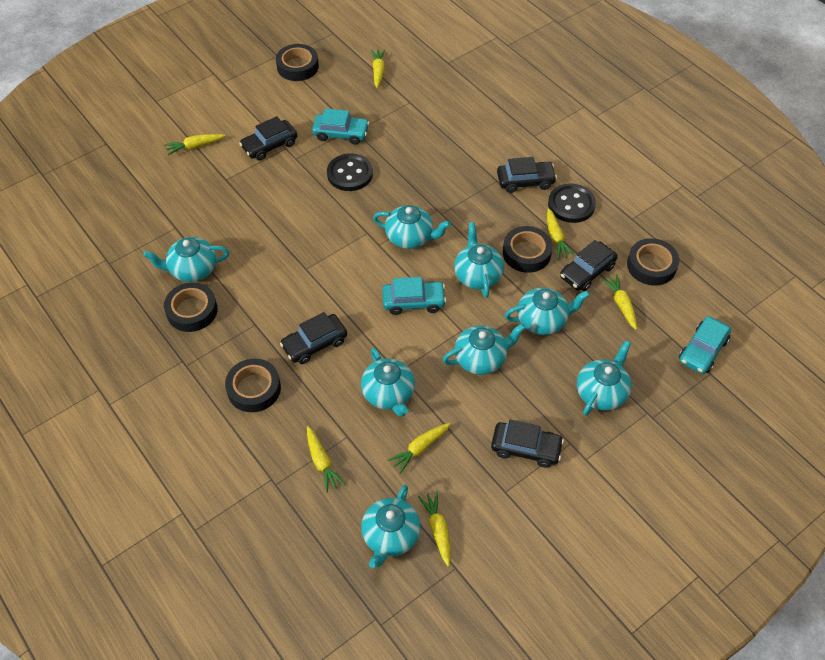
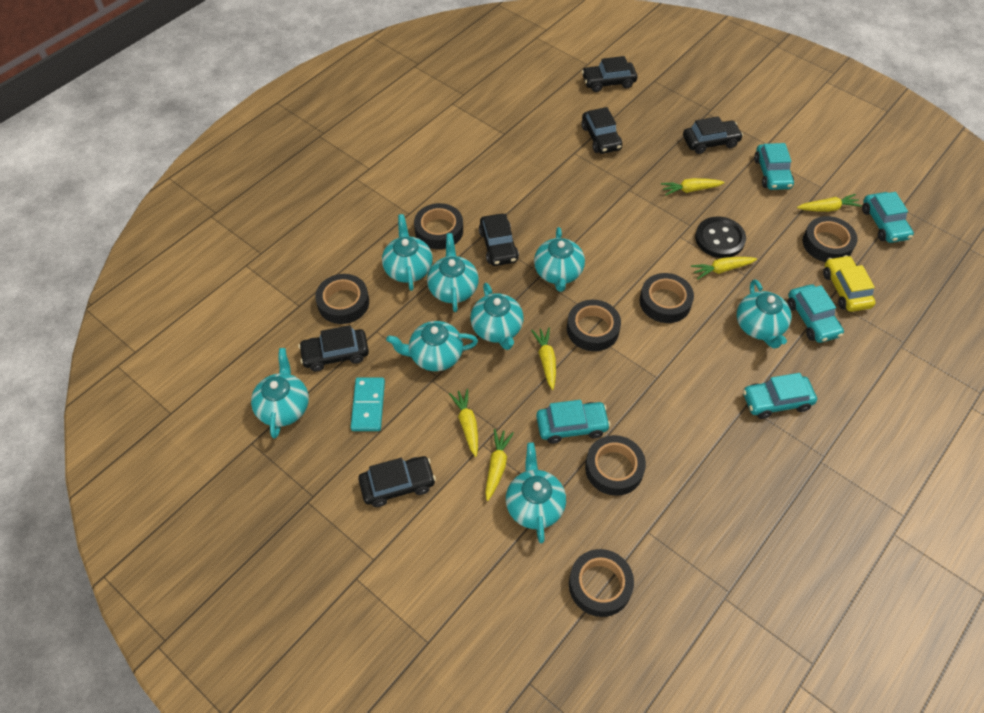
black button: [327,153,373,191] [548,183,596,223] = 2 -> [695,216,746,258] = 1
black car: [239,116,298,161] [280,312,347,364] [491,419,564,468] [497,157,557,193] [560,240,618,291] = 5 -> [298,325,369,372] [358,456,436,507] [479,214,519,266] [582,56,637,92] [582,107,622,154] [683,116,743,154] = 6
black tape: [164,282,218,332] [225,359,281,412] [276,44,319,81] [503,226,553,273] [627,238,679,286] = 5 -> [315,274,369,324] [414,203,463,249] [567,300,621,351] [569,549,634,617] [585,435,646,496] [640,273,694,323] [803,216,858,262] = 7
turquoise car: [312,108,369,145] [382,277,446,315] [679,316,731,374] = 3 -> [536,400,611,444] [743,373,817,419] [754,143,794,190] [788,284,844,343] [862,192,914,243] = 5
turquoise domino: none = 0 -> [351,377,385,431] = 1
yellow car: none = 0 -> [823,255,876,312] = 1
yellow carrot: [165,134,225,155] [307,426,345,492] [371,49,385,88] [388,423,451,474] [418,491,450,567] [547,208,574,259] [601,274,637,330] = 7 -> [449,389,478,457] [485,429,514,501] [531,328,556,390] [661,178,725,196] [691,257,757,279] [797,194,862,212] = 6

